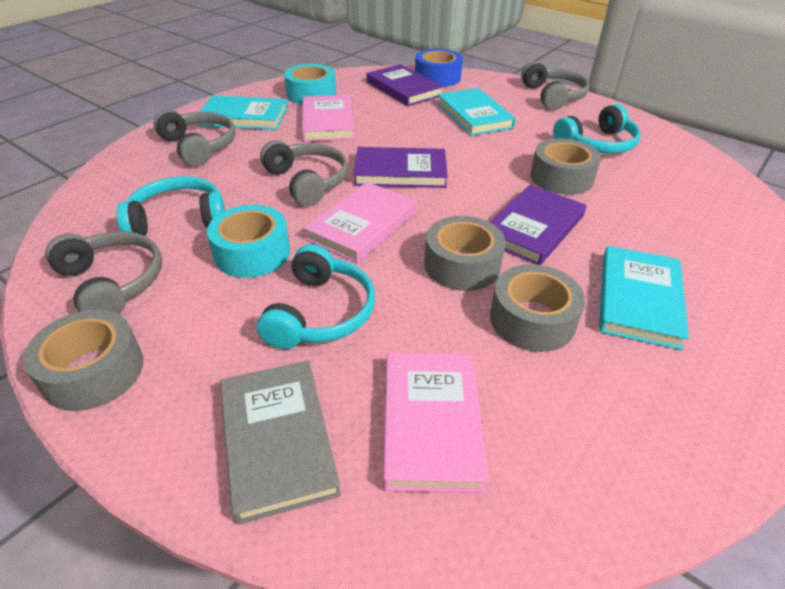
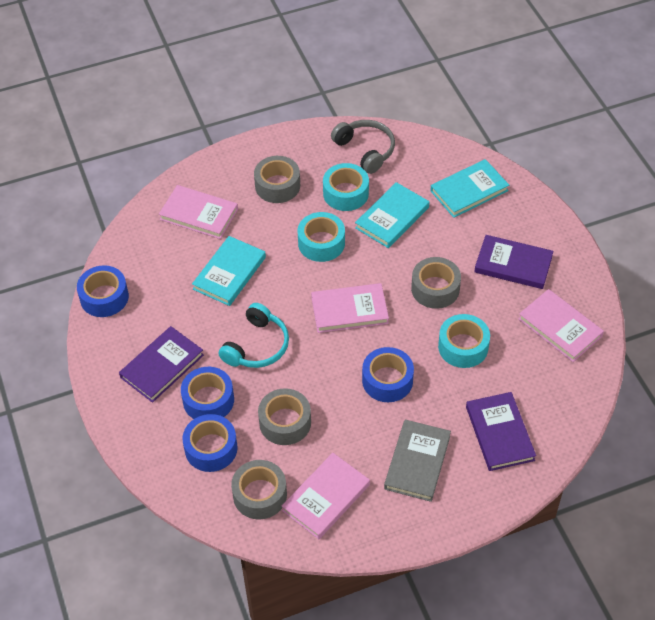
blue tape: [415,49,463,87] = 1 -> [77,265,129,317] [181,367,234,419] [183,414,238,472] [362,347,414,402] = 4
grey headphones: [45,231,162,314] [154,109,236,166] [260,140,348,206] [521,61,589,110] = 4 -> [331,120,395,174] = 1
pink book: [302,95,355,141] [304,182,417,263] [383,353,488,493] = 3 -> [159,185,238,239] [282,453,370,539] [311,283,389,333] [518,289,604,362] = 4
turquoise headphones: [116,176,225,236] [257,244,375,349] [553,104,641,154] = 3 -> [218,303,289,368] = 1
turquoise tape: [207,205,290,278] [284,64,336,105] = 2 -> [298,212,345,262] [323,163,369,211] [438,314,490,368] = 3

